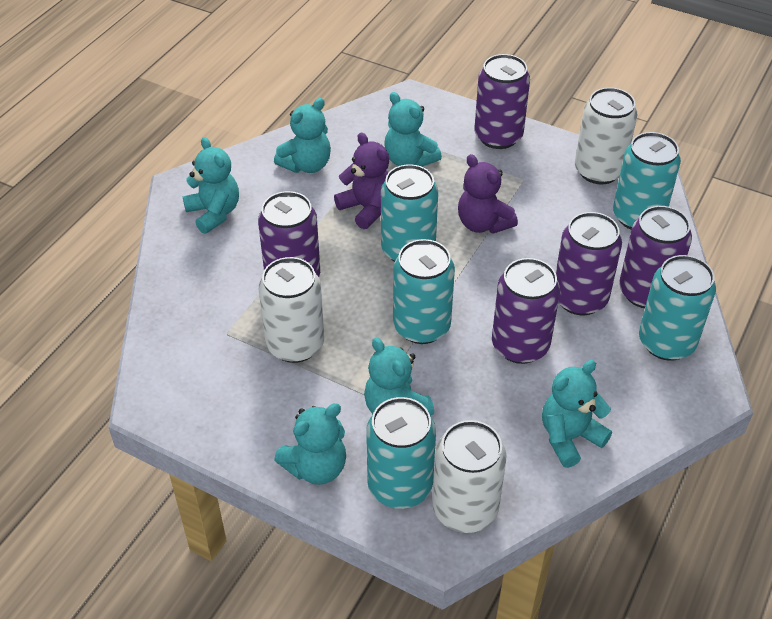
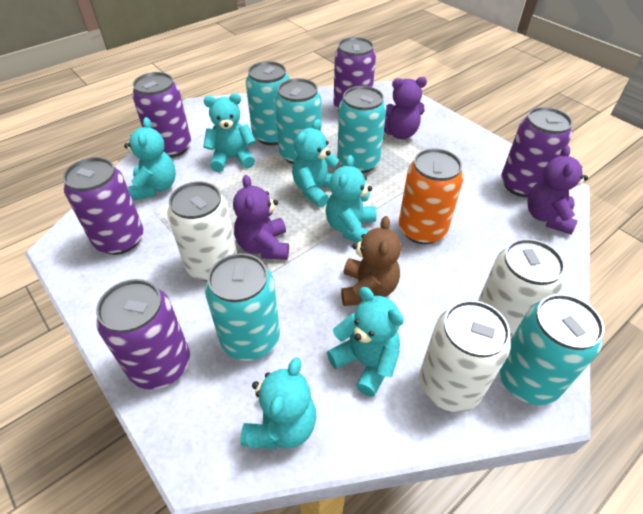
brown teddy bear: none = 0 -> [341,216,401,306] = 1
orange can: none = 0 -> [399,148,464,244] = 1
purple teddy bear: [334,133,389,229] [458,154,518,234] = 2 -> [233,175,289,260] [384,77,427,139] [527,145,588,234] = 3

